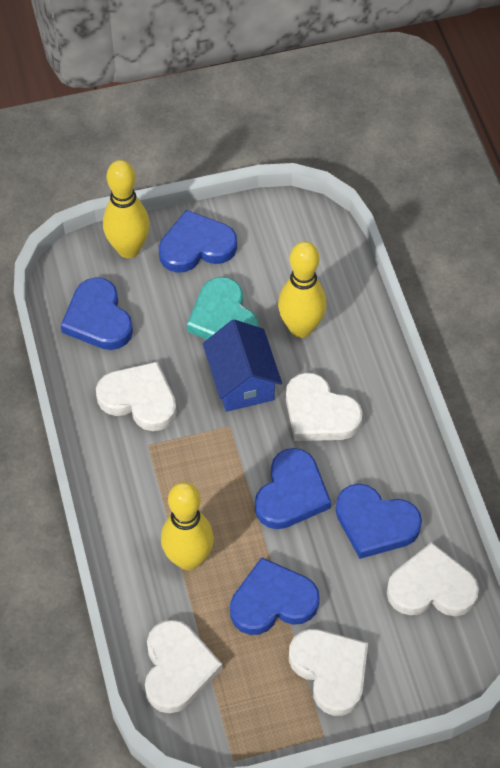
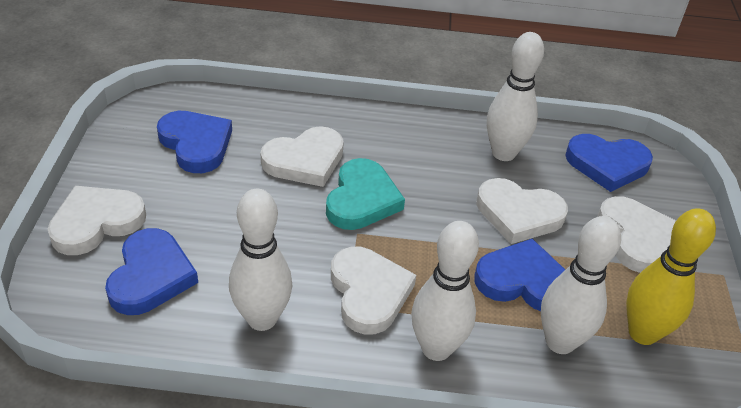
blue heart: [61,277,133,350] [159,210,237,273] [230,557,320,635] [255,448,331,529] [336,484,422,559] = 5 -> [105,228,198,315] [157,111,232,173] [474,239,565,311] [565,134,653,192] = 4
blue house: [203,319,282,412] = 1 -> none = 0
white bowling pin: none = 0 -> [229,189,292,331] [411,221,479,361] [487,32,544,161] [541,216,621,354] = 4
yellow bowling pin: [103,160,150,258] [161,482,214,570] [278,241,327,338] = 3 -> [626,208,716,345] = 1

